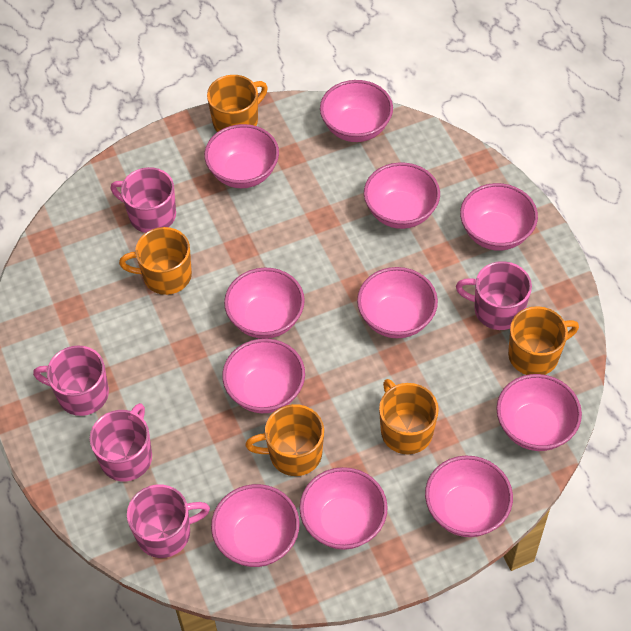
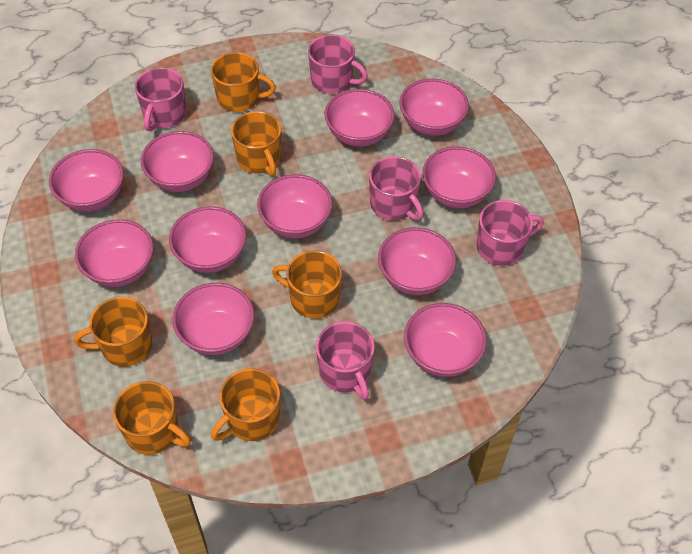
orange mug: [119,227,192,295] [207,75,268,132] [245,404,324,476] [379,379,439,454] [508,306,579,375] = 5 -> [74,297,152,367] [113,381,191,455] [211,52,276,112] [211,368,280,441] [231,111,281,176] [272,250,342,319] = 6

